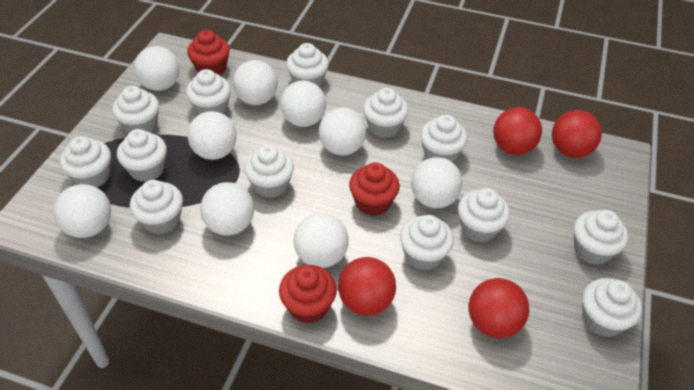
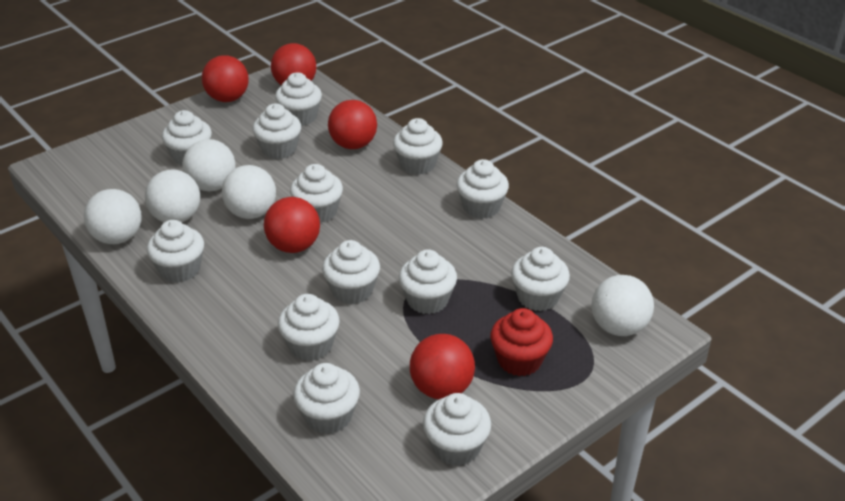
red ball: [338,257,396,316] [468,278,529,338] [493,107,542,155] [552,110,602,158] = 4 -> [202,55,249,102] [264,197,320,253] [271,43,316,86] [328,100,377,149] [410,334,475,399] = 5
red cupcake: [187,30,230,75] [279,265,337,324] [349,162,400,216] = 3 -> [490,308,553,376] = 1
white ball: [54,184,111,238] [134,46,180,91] [187,111,237,160] [200,182,254,236] [233,60,278,105] [280,81,326,127] [294,213,349,268] [319,107,367,156] [411,157,463,208] = 9 -> [84,189,142,244] [145,170,200,223] [183,139,236,191] [222,165,276,219] [591,275,654,336] = 5

